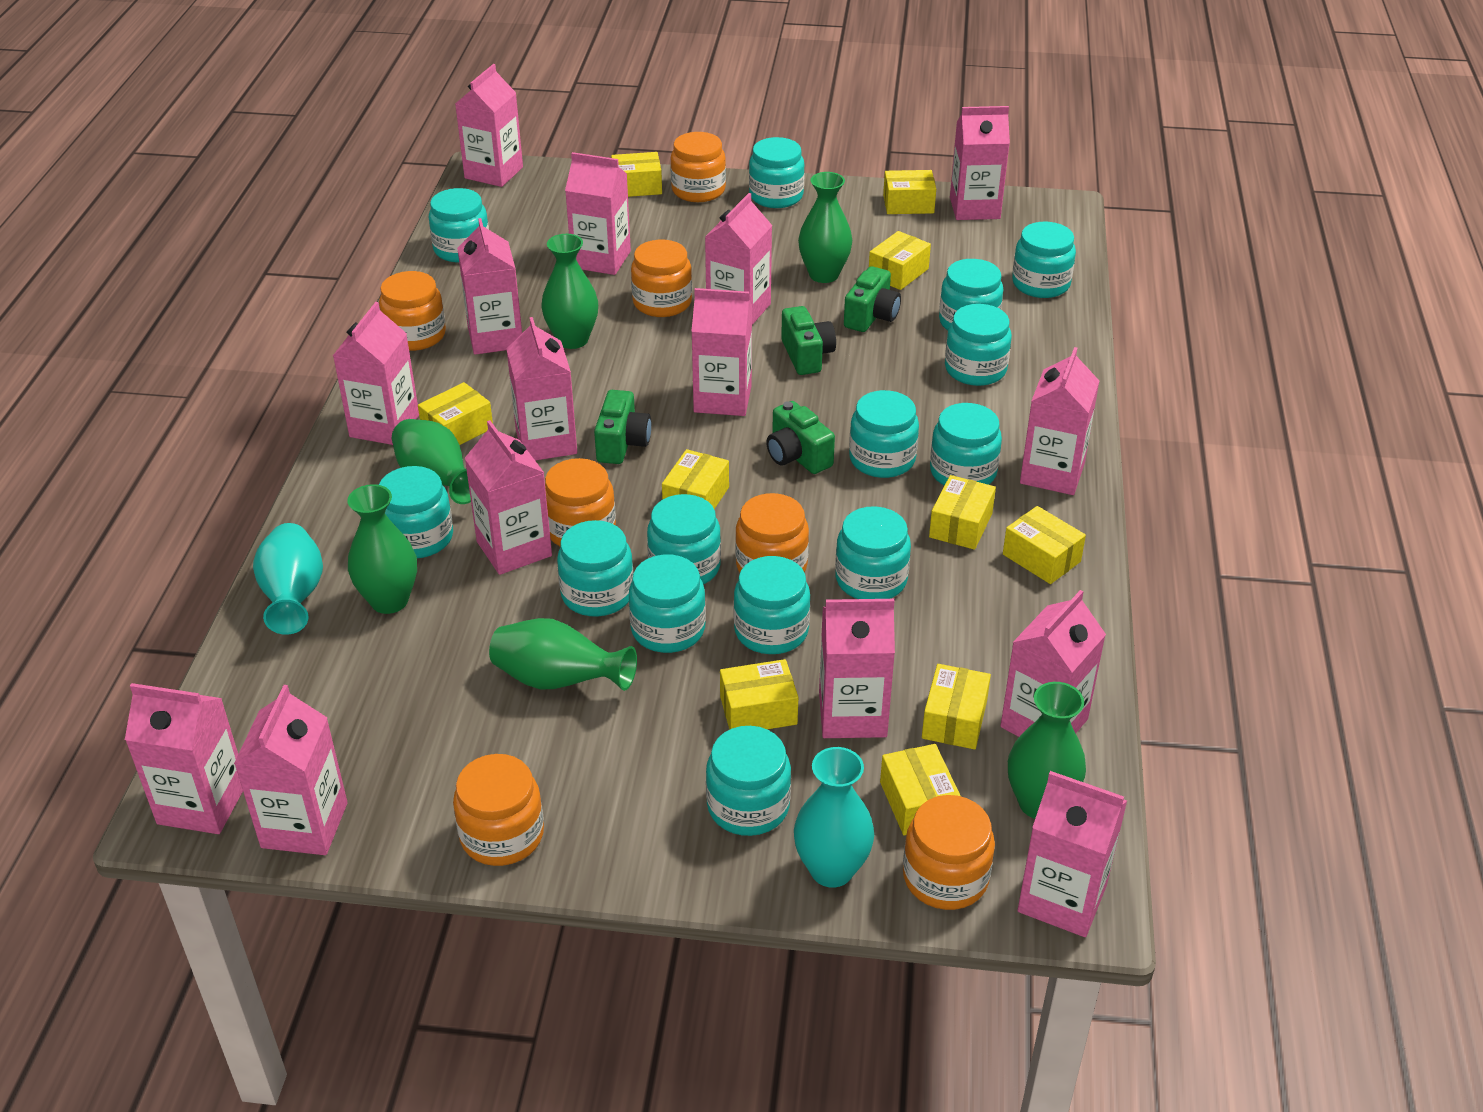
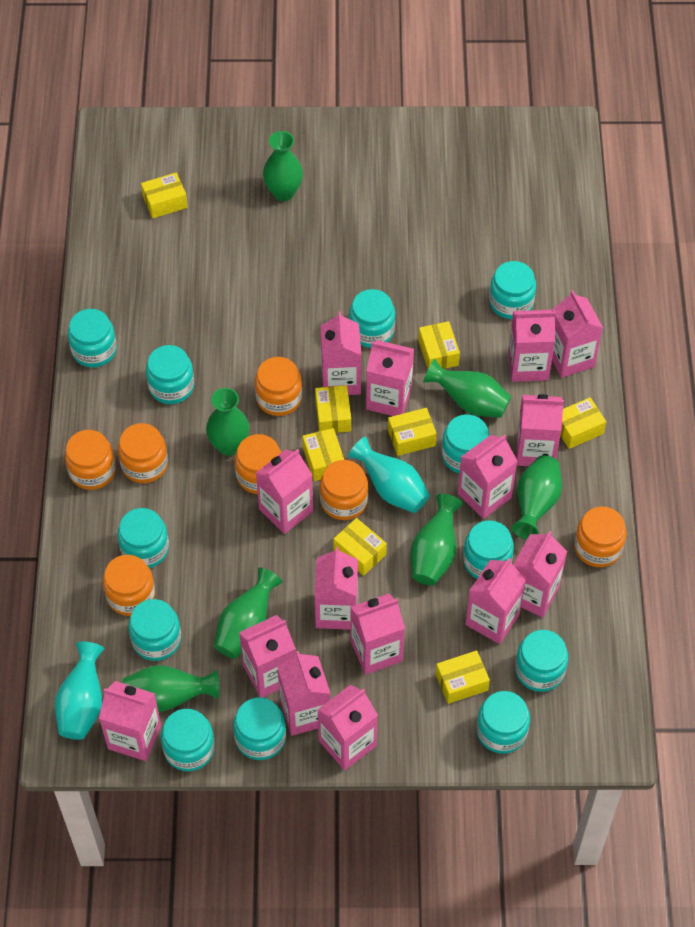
green camera: [594,390,651,464] [766,401,835,474] [781,306,836,375] [844,266,901,332] = 4 -> none = 0
green vase: [347,484,417,614] [392,419,471,504] [489,618,637,691] [542,234,598,349] [798,172,852,283] [1008,682,1086,819] = 6 -> [122,665,219,712] [206,388,250,456] [214,567,283,659] [263,131,303,201] [411,494,463,585] [423,359,511,418] [512,455,562,539] = 7
turquoise jar: [379,466,453,558] [429,188,489,262] [557,520,633,616] [629,554,706,653] [647,494,721,585] [706,726,791,836] [734,556,810,654] [749,137,805,208] [835,506,911,599] [849,390,919,478] [930,403,1002,486] [939,259,1003,330] [945,304,1012,386] [1012,222,1076,298] = 14 -> [68,309,117,367] [117,508,169,568] [129,599,181,661] [146,345,194,404] [161,709,215,772] [233,698,286,760] [349,289,395,348] [442,414,490,474] [463,520,514,579] [476,691,530,754] [489,261,536,319] [515,630,568,692] = 12
yellow box: [418,382,493,445] [611,152,662,197] [662,449,729,509] [720,659,798,730] [869,231,931,290] [880,744,961,835] [883,170,936,214] [922,664,991,749] [929,475,996,550] [1003,506,1086,584] = 10 -> [141,173,188,219] [302,428,344,481] [315,385,351,433] [333,518,387,576] [388,408,437,456] [418,321,460,369] [436,650,490,704] [560,397,606,449] = 8

